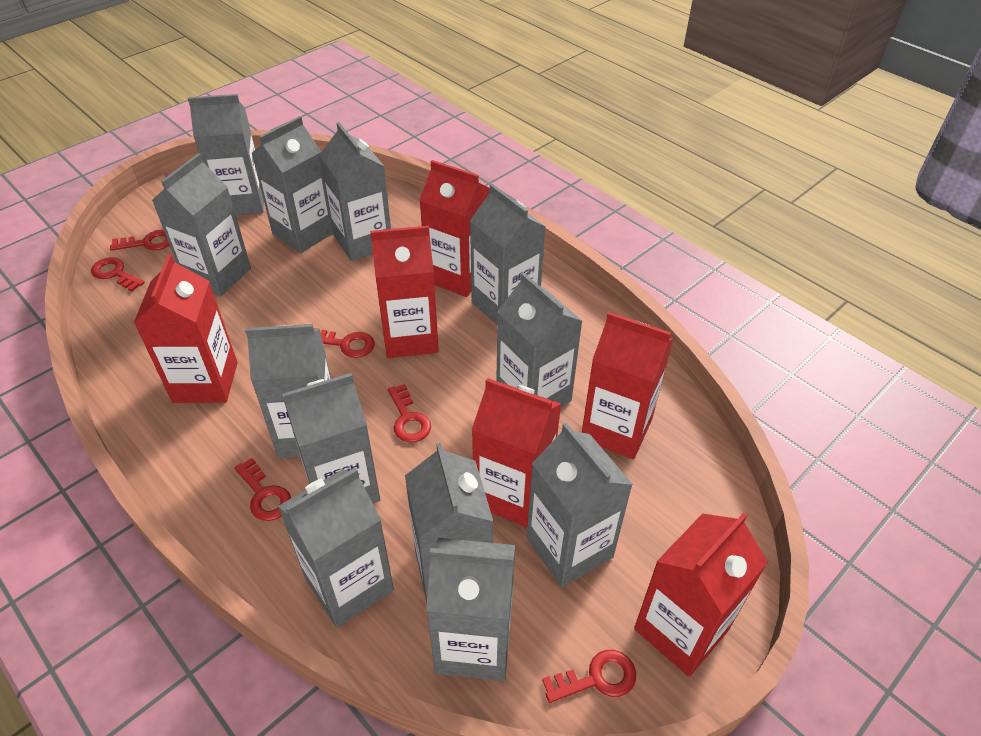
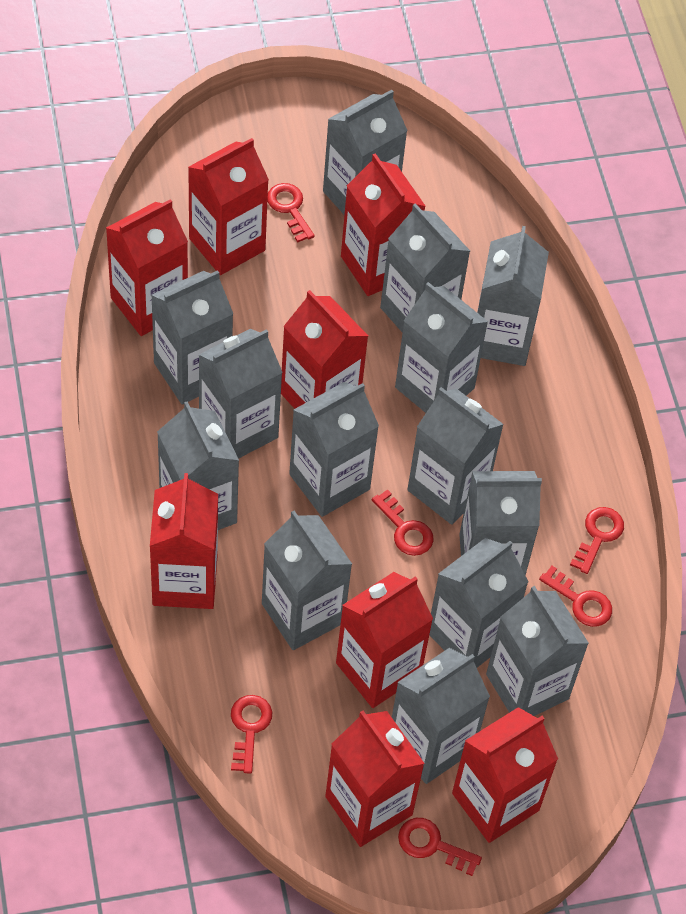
grey carton: [152,153,251,296] [188,94,264,215] [245,324,331,458] [251,116,333,253] [278,468,394,627] [283,373,380,504] [319,122,391,261] [405,442,494,603] [426,538,515,681] [470,184,546,325] [496,272,582,407] [527,423,633,587] = 12 -> [151,270,233,404] [157,401,239,530] [199,329,283,459] [262,510,352,650] [289,382,379,517] [323,90,408,215] [380,203,470,333] [392,648,490,784] [395,282,488,413] [408,387,504,525] [429,538,529,668] [459,471,542,575] [477,226,549,366] [486,586,589,716] = 14
red carton: [134,254,238,403] [370,226,439,358] [419,160,490,297] [472,378,561,527] [582,312,673,459] [634,513,768,677] = 6 -> [106,199,188,336] [150,473,218,609] [188,138,269,275] [281,290,368,409] [325,711,425,847] [336,572,433,708] [341,153,425,296] [452,707,558,843] = 8

